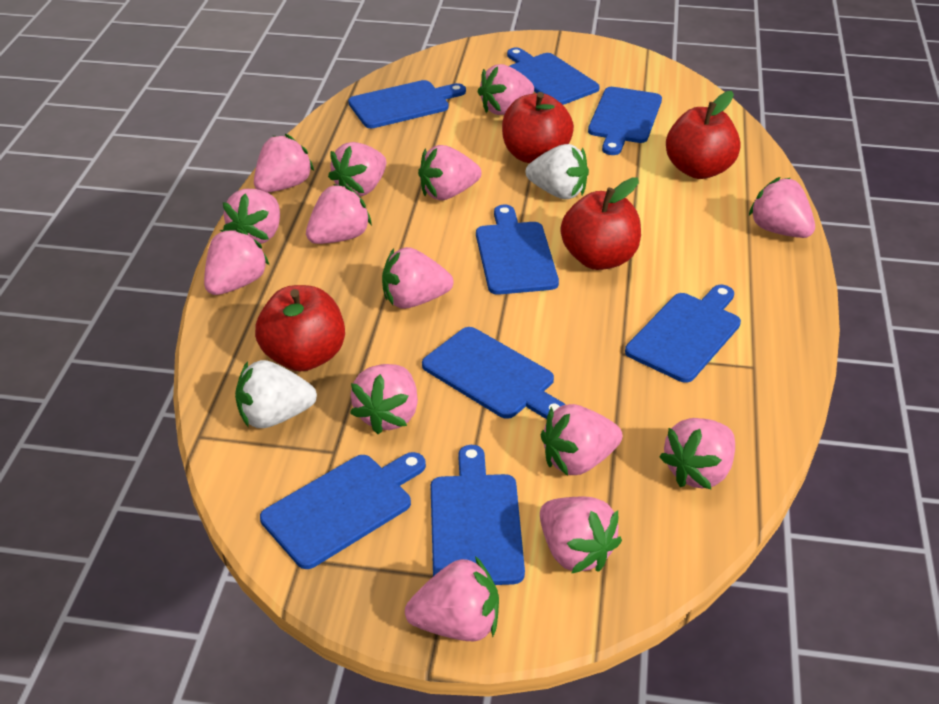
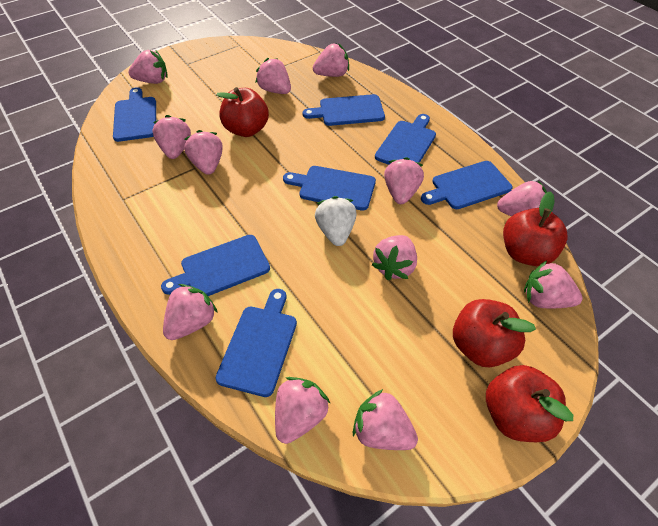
blue cutting board: [260,452,426,569] [348,80,466,128] [422,327,565,419] [430,445,525,585] [476,204,559,295] [507,48,600,105] [588,87,662,155] [625,285,741,383] = 8 -> [113,87,156,142] [161,235,270,296] [216,289,297,397] [283,166,376,211] [303,94,385,126] [375,114,436,165] [421,161,512,209] = 7
pink strawberry: [204,228,269,295] [223,189,280,244] [254,134,314,192] [306,184,372,244] [328,142,386,196] [350,364,418,434] [382,247,454,309] [405,556,499,641] [418,145,482,200] [478,64,534,115] [540,404,623,476] [540,497,622,574] [659,418,735,489] [749,177,815,238] = 14 -> [128,50,168,84] [153,115,191,159] [163,284,218,340] [184,130,223,175] [256,58,291,94] [275,377,331,444] [313,43,349,77] [353,389,418,450] [372,235,417,280] [384,157,424,204] [497,181,547,216] [524,260,583,308] = 12
white strawberry: [235,360,317,428] [526,144,589,199] = 2 -> [315,196,357,246] = 1

